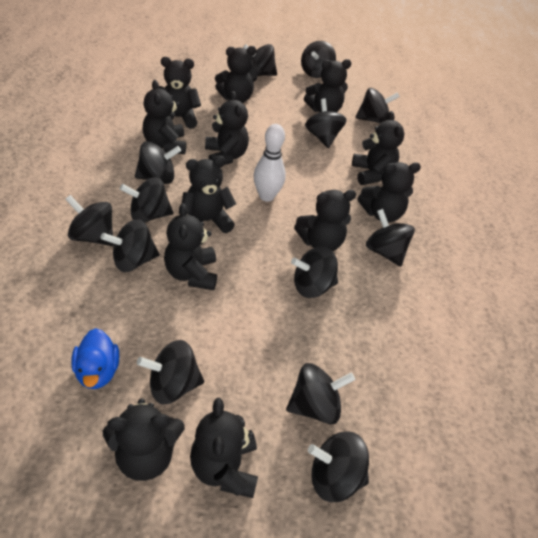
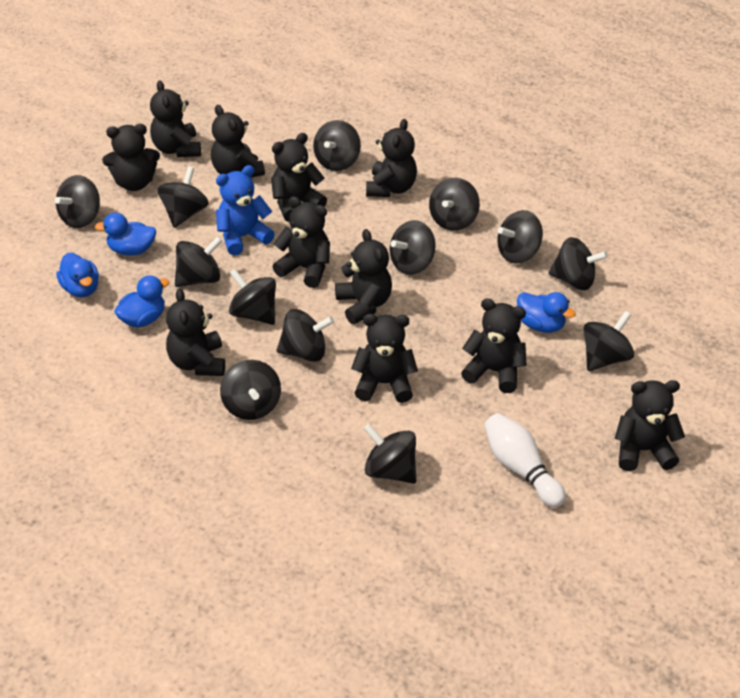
black teddy bear: [103,399,185,481] [142,80,186,154] [159,57,201,129] [164,203,217,290] [182,156,236,233] [190,398,258,498] [205,91,249,165] [215,46,257,103] [294,190,356,251] [304,59,351,112] [352,111,405,185] [358,162,421,223] = 12 -> [102,124,160,191] [150,80,201,157] [166,289,225,376] [211,105,265,178] [271,133,327,222] [273,196,330,288] [335,229,392,324] [351,314,418,403] [366,119,417,197] [461,298,527,393] [615,380,685,471] = 11
blue duck: [71,328,119,389] = 1 -> [56,253,99,297] [95,213,156,256] [114,276,169,328] [517,292,576,333] = 4
blue teddy bear: none = 0 -> [216,165,275,255] = 1

